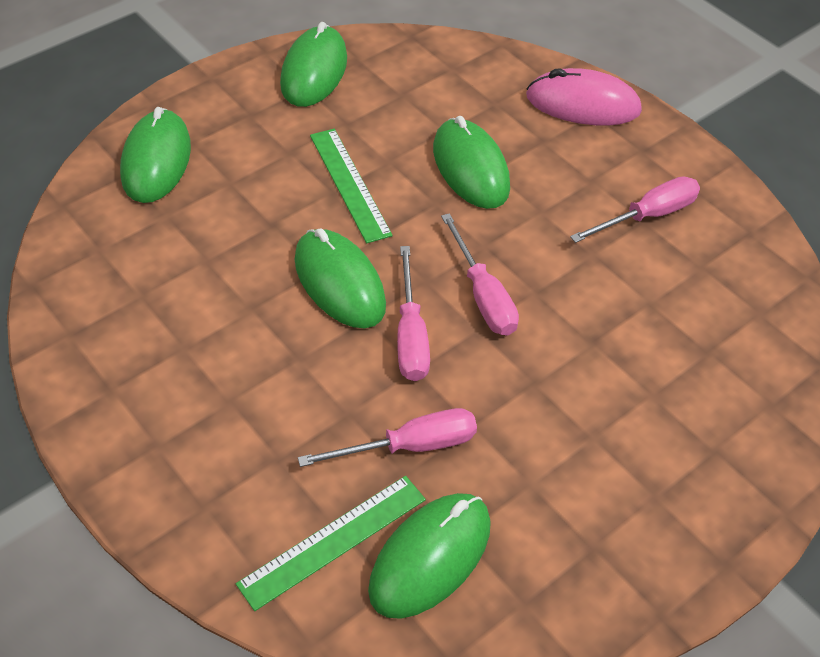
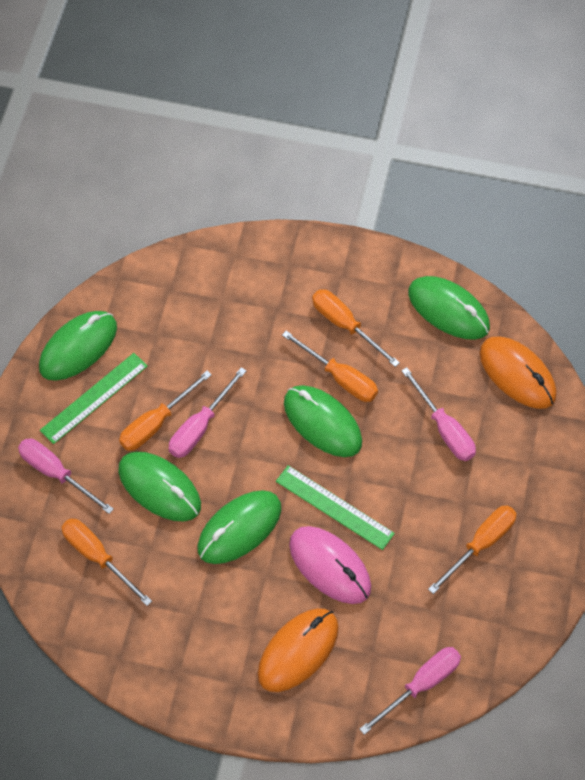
orange mouse: none = 0 -> [258,608,339,692] [480,337,557,409] = 2
orange screwdriver: none = 0 -> [62,519,152,606] [119,371,212,451] [282,331,378,402] [312,289,400,367] [428,505,516,594] = 5

